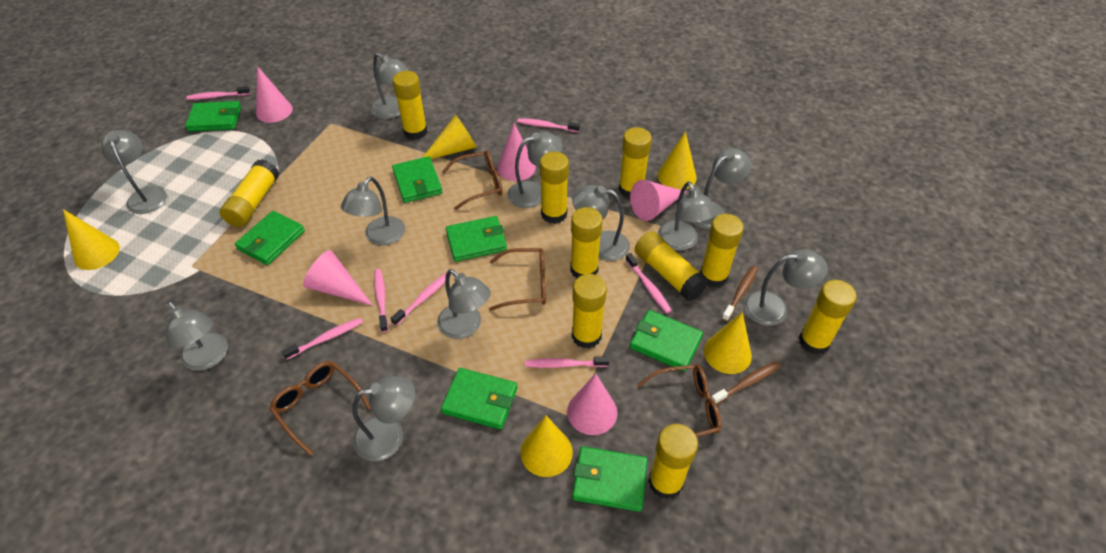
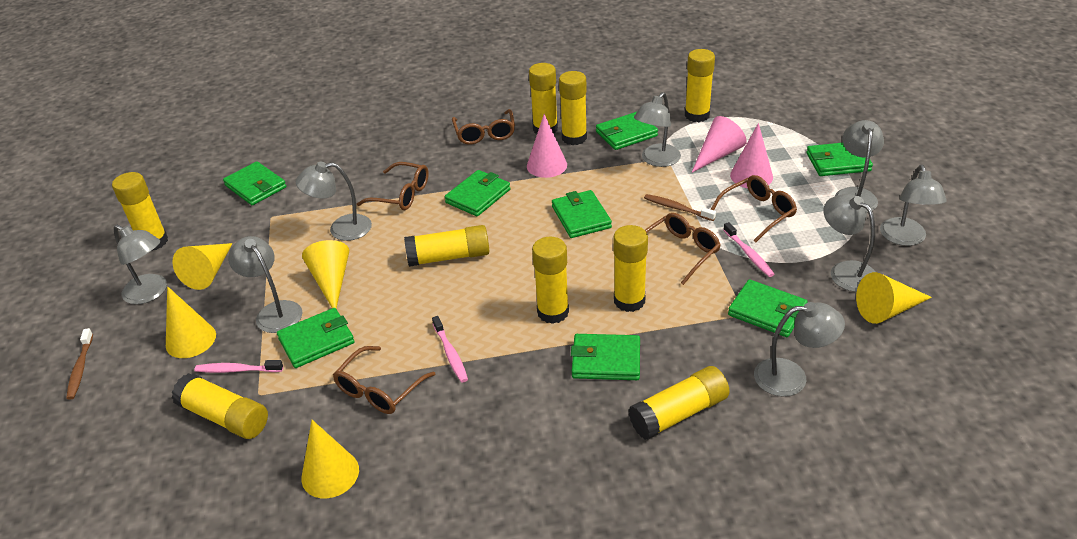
brown glasses: [269,361,371,456] [442,150,503,210] [489,248,546,311] [637,364,722,445] = 4 -> [333,346,435,414] [357,162,429,210] [452,109,515,145] [645,213,721,285] [711,175,797,242] = 5
green wallet: [185,101,241,132] [235,211,305,265] [392,156,443,203] [441,368,517,430] [446,216,507,262] [572,446,647,512] [630,310,703,372] = 7 -> [223,162,286,205] [277,308,355,368] [445,170,511,216] [552,190,612,238] [571,334,640,380] [596,112,658,150] [728,279,808,337] [806,143,873,176] = 8
grey lamp: [101,130,167,214] [166,301,228,371] [341,177,405,246] [352,376,415,461] [371,53,409,119] [437,269,491,339] [507,132,562,208] [572,185,630,261] [658,182,716,251] [692,148,751,229] [744,249,828,326] = 11 -> [114,224,167,305] [228,236,303,333] [296,162,372,241] [634,92,681,167] [754,302,845,397] [824,194,875,292] [835,120,884,212] [880,165,947,246] = 8
pink cone: [256,66,293,123] [303,250,373,306] [497,123,536,181] [567,373,617,435] [630,180,687,221] = 5 -> [527,114,567,178] [691,116,746,173] [730,123,773,188] = 3
pink toothbrush: [187,86,250,100] [281,318,363,360] [374,269,388,332] [391,273,446,326] [517,118,580,132] [525,356,609,368] [626,253,672,313] = 7 -> [194,360,283,373] [432,316,468,383] [724,222,774,277] = 3
yellow glue stick: [219,159,279,227] [393,71,427,140] [540,152,569,224] [570,207,603,279] [572,274,607,349] [619,127,652,198] [635,231,708,301] [648,424,698,499] [700,214,744,288] [799,280,857,355] = 10 -> [112,172,168,250] [172,373,268,439] [404,225,489,267] [529,63,558,134] [532,237,569,324] [559,71,587,145] [613,225,648,312] [628,366,730,440] [685,49,715,122] = 9

